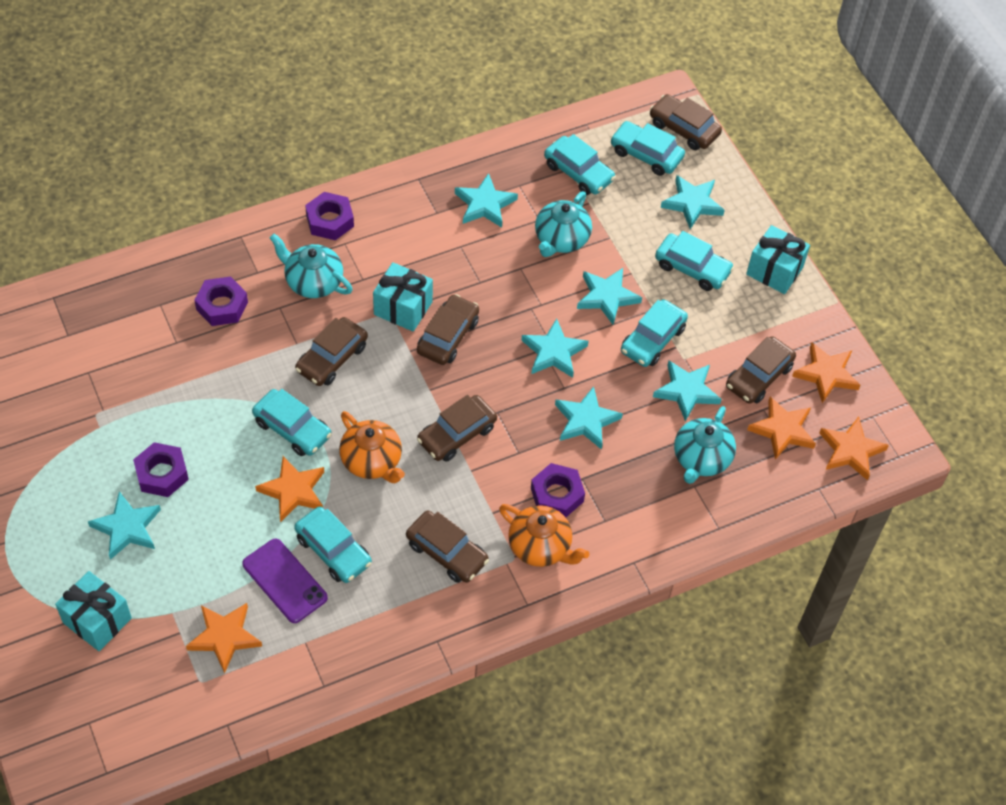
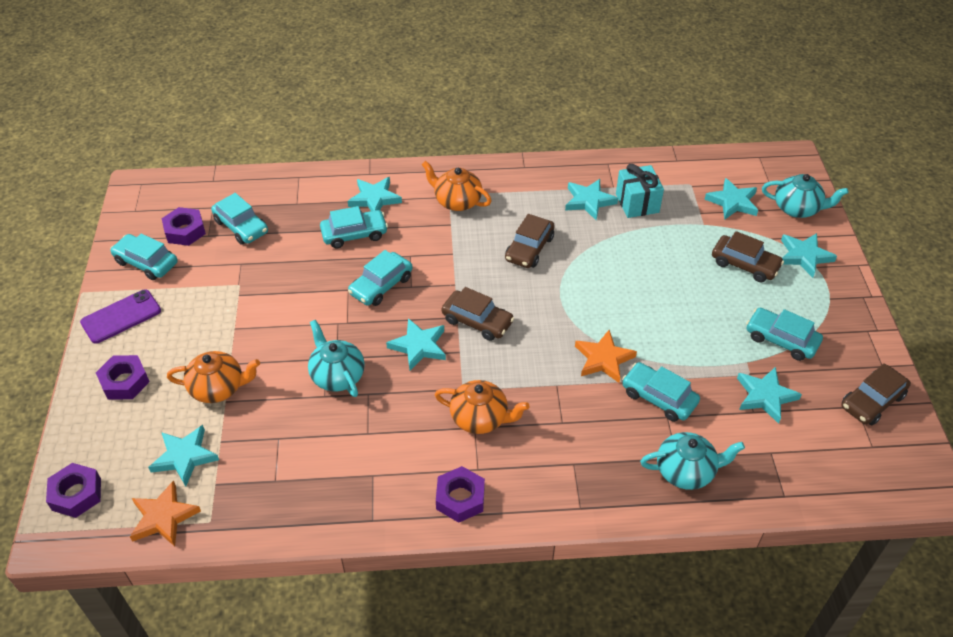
brown car: [295,317,368,386] [406,510,489,583] [417,294,479,365] [417,395,497,462] [650,94,722,150] [726,337,796,404] = 6 -> [441,287,514,341] [505,214,555,268] [712,231,784,282] [842,363,911,425] = 4
orange star: [186,603,262,674] [255,456,324,522] [747,396,816,460] [792,342,860,403] [819,417,889,481] = 5 -> [130,480,201,546] [575,330,637,383] = 2
orange teapot: [339,411,405,483] [499,504,589,567] = 2 -> [167,351,260,403] [421,161,492,211] [435,380,529,434] = 3
turquoise gift: [55,571,132,651] [373,262,433,332] [746,225,810,294] = 3 -> [616,164,664,218] = 1

